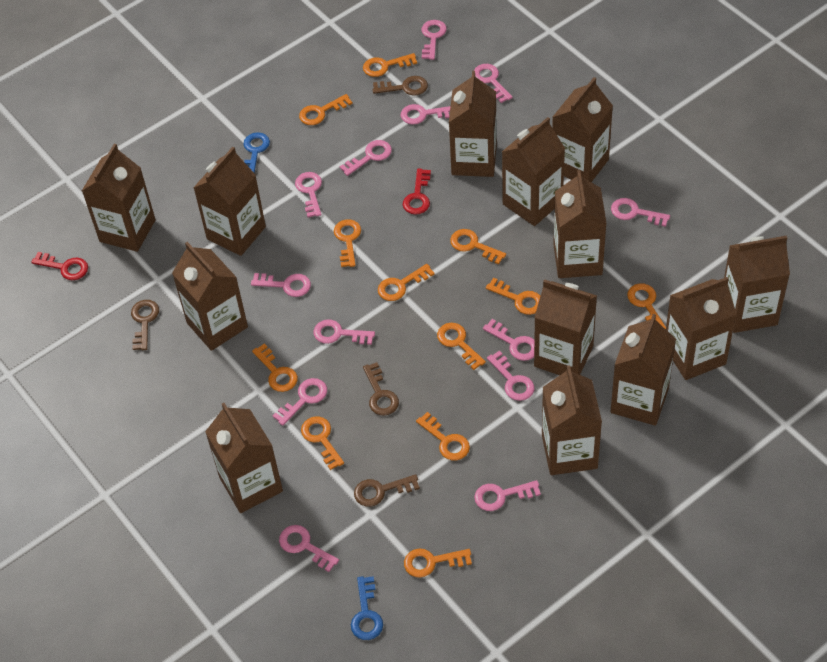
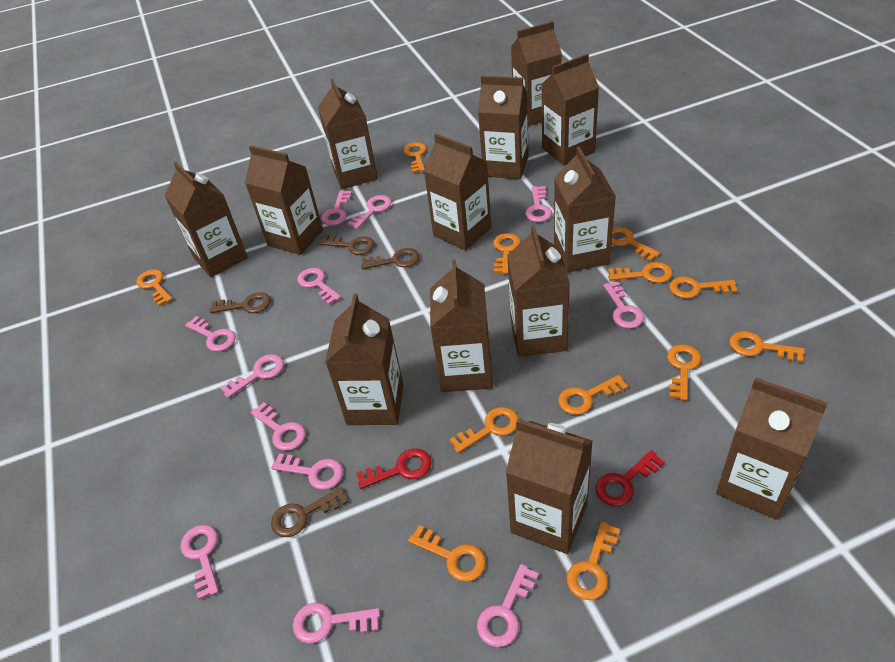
blue key: [243,132,270,173] [351,576,383,640] = 2 -> none = 0
pink key: [251,273,311,297] [273,378,327,426] [279,525,339,572] [295,172,322,218] [314,319,375,345] [340,140,392,176] [401,104,451,125] [421,20,447,60] [474,64,513,103] [474,480,541,511] [483,319,534,361] [487,351,534,401] [611,198,670,227] = 13 -> [180,525,219,600] [185,316,236,352] [220,354,284,398] [251,402,306,451] [271,453,343,490] [293,602,380,644] [297,268,341,305] [321,190,352,226] [347,195,392,229] [477,564,539,647] [525,186,552,222] [603,281,644,329] = 12

